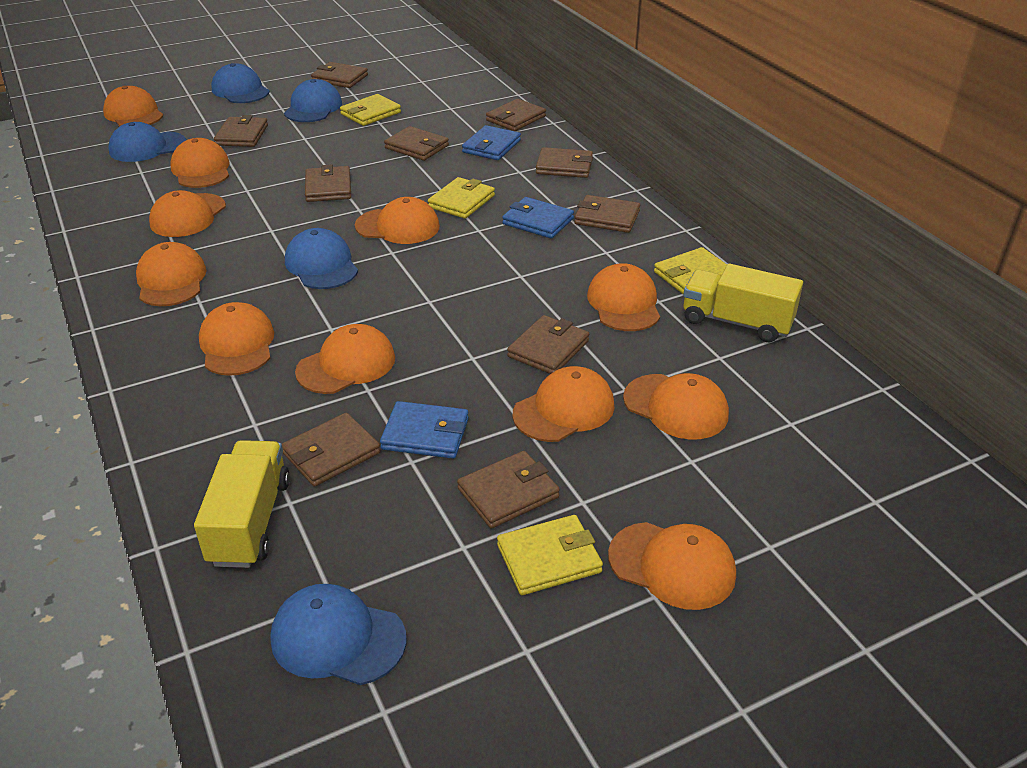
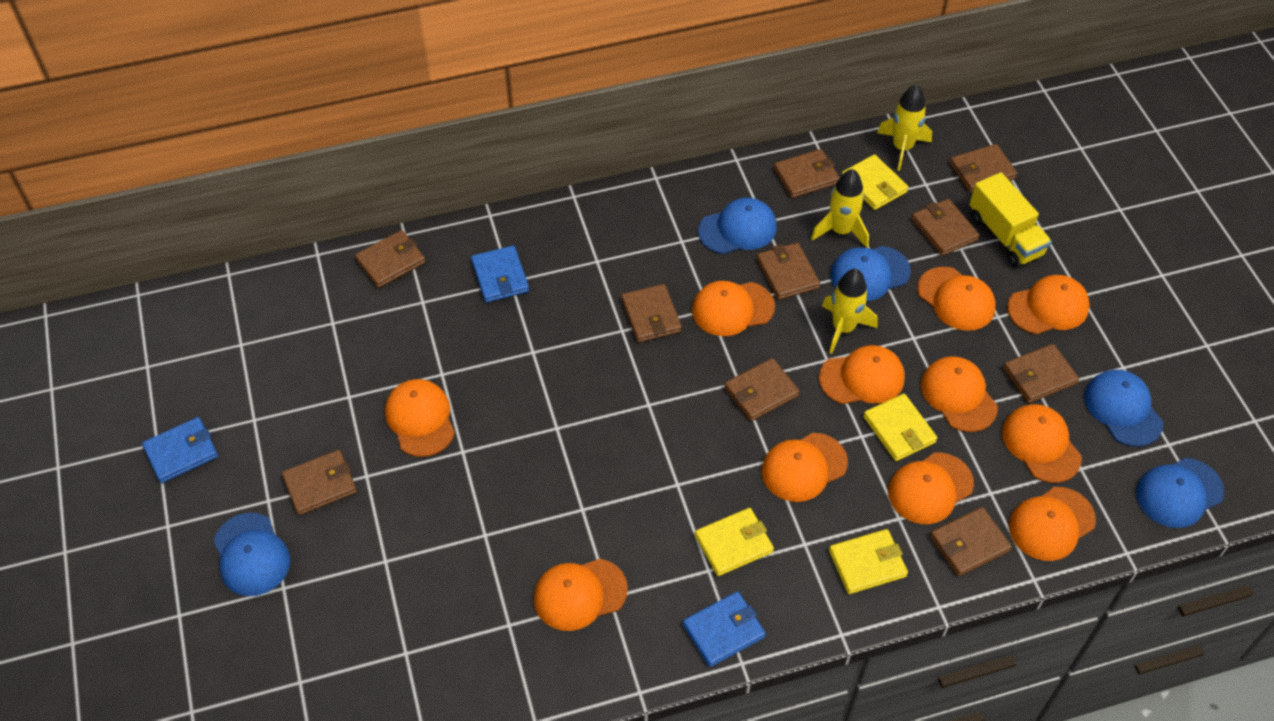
yellow rocket: none = 0 -> [811,169,869,248] [822,269,878,354] [877,84,932,171] = 3
yellow truck: [194,440,290,568] [683,264,803,342] = 2 -> [969,172,1052,267] = 1

